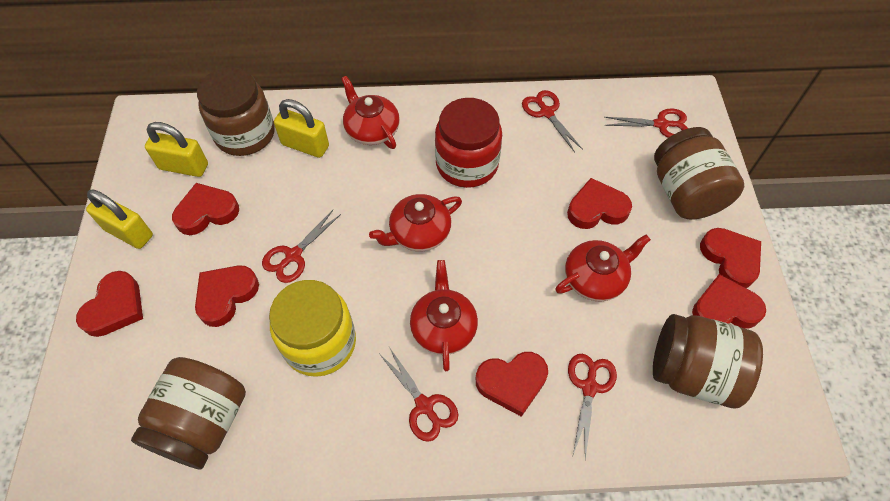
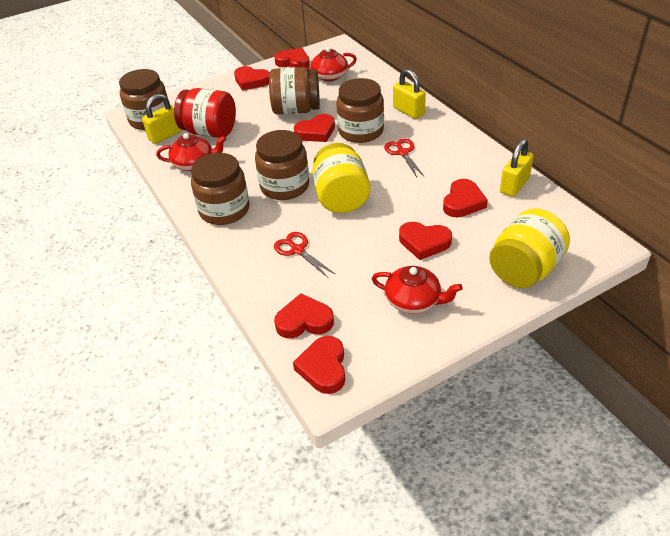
brown jar: [131,357,246,469] [197,67,275,156] [653,314,763,408] [654,127,744,220] = 4 -> [119,69,168,130] [191,153,250,225] [255,130,309,200] [269,67,320,114] [336,78,384,143] = 5
red scissors: [262,210,341,283] [380,347,458,442] [522,90,583,153] [568,354,617,460] [605,108,688,138] = 5 -> [274,232,335,278] [384,139,424,177] = 2
red teapot: [341,76,400,149] [369,194,462,252] [410,260,478,371] [555,234,651,302] = 4 -> [156,133,226,171] [297,47,357,81] [372,266,463,314] = 3
yellow jar: [269,280,356,377] = 1 -> [312,143,370,213] [489,209,570,288] = 2

